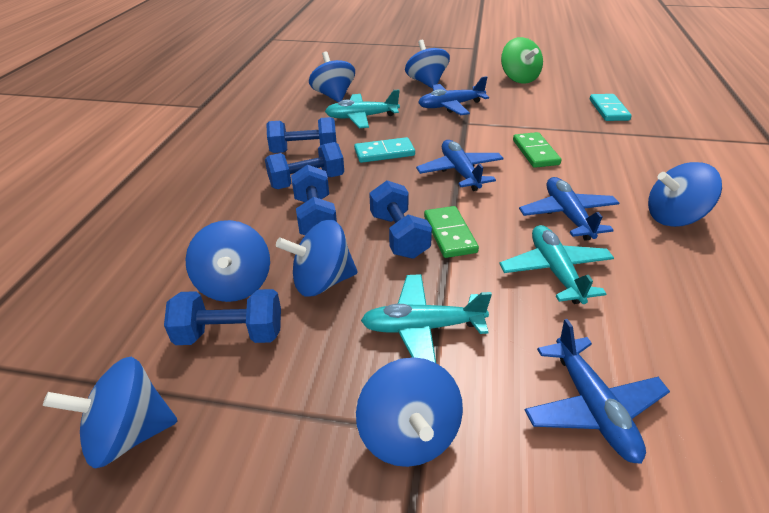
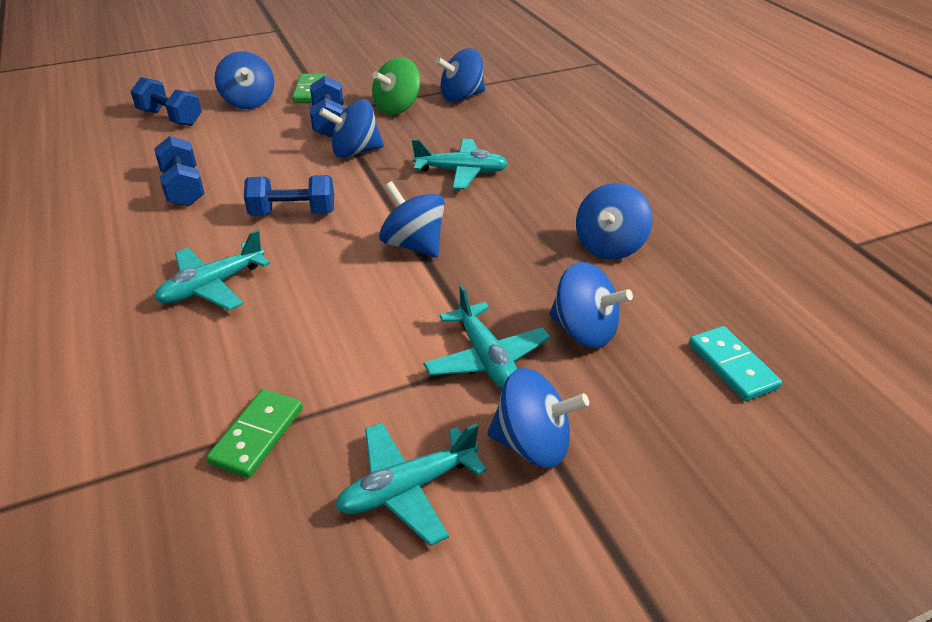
blue dumbbell: [164,289,281,345] [265,142,344,189] [266,117,336,153] [291,165,337,235] [369,180,432,259] = 5 -> [130,77,202,126] [154,136,205,206] [244,175,334,216] [310,76,343,137] = 4
blue plane: [416,140,504,191] [418,76,489,115] [519,177,620,241] [525,319,670,464] = 4 -> none = 0
turquoise domino: [354,137,415,163] [590,94,632,121] = 2 -> [689,326,782,401] = 1
turquoise plane: [325,90,400,128] [361,274,492,363] [499,225,614,304] = 3 -> [154,230,270,311] [335,423,487,546] [412,139,508,190] [423,285,551,389] = 4

